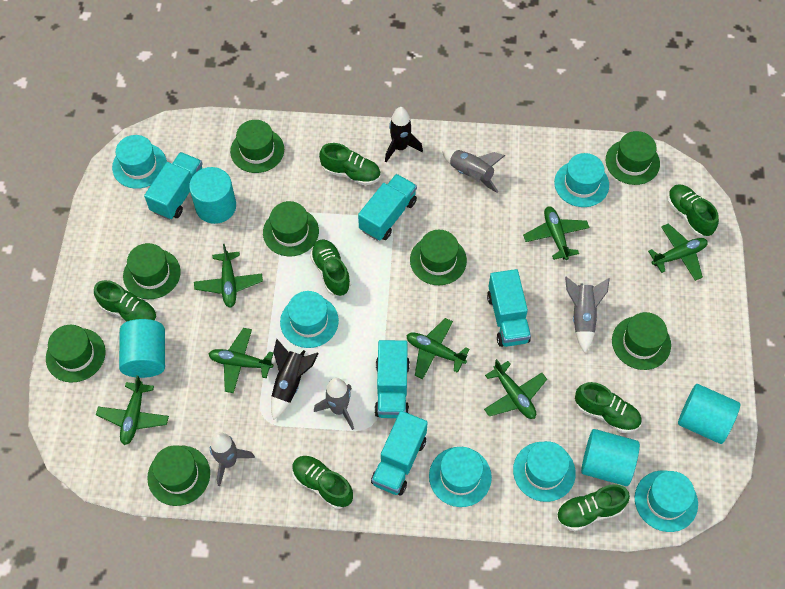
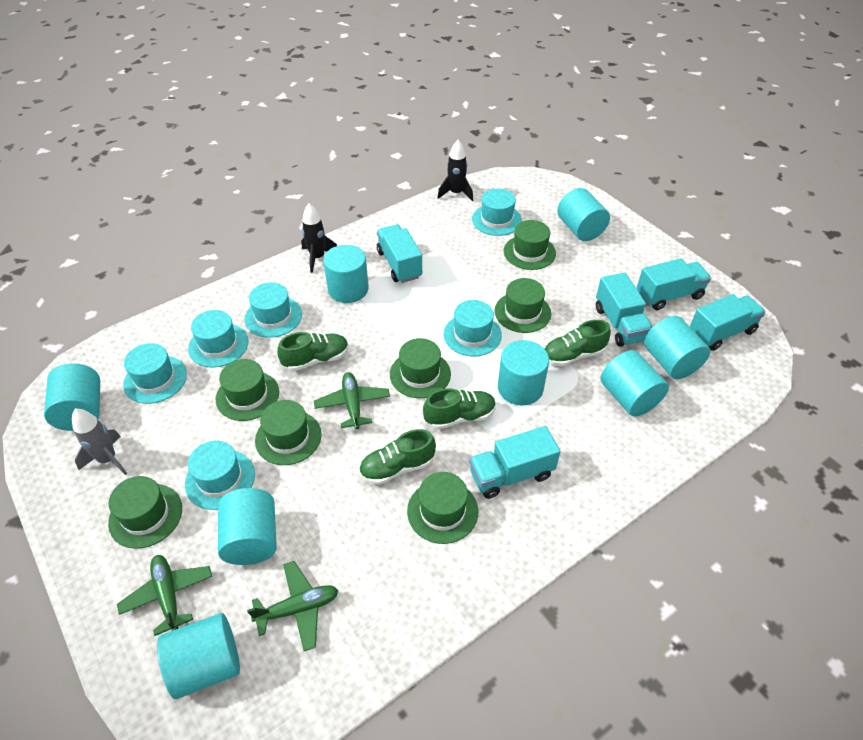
green hat: [46,325,106,383] [123,243,181,299] [147,445,210,506] [230,120,284,173] [263,201,319,256] [410,230,467,285] [606,131,660,185] [612,312,671,370] = 8 -> [108,476,182,549] [216,359,279,421] [255,400,322,465] [390,338,451,398] [407,472,478,544] [494,278,551,333] [504,220,556,270] = 7
green plane: [96,375,169,445] [194,244,263,308] [209,328,273,393] [406,318,470,379] [484,359,547,419] [523,206,590,260] [648,223,708,281] = 7 -> [117,555,212,636] [247,561,338,651] [314,372,390,429] = 3
green shoe: [94,280,157,322] [292,456,353,509] [310,239,351,296] [319,143,381,185] [556,484,630,531] [575,382,642,433] [667,184,719,237] = 7 -> [277,332,349,371] [359,429,436,485] [423,388,496,429] [544,320,611,366] = 4
grey rocket: [210,432,255,486] [314,378,354,430] [442,149,505,193] [565,277,610,353] = 4 -> [72,409,127,475] = 1
turquoise cylinder: [119,319,165,378] [189,167,236,224] [581,429,640,486] [678,384,740,444] = 4 -> [44,363,100,431] [157,613,240,699] [218,488,277,565] [323,245,369,303] [498,340,549,405] [557,188,610,241] [601,350,669,417] [644,316,710,379] = 8

